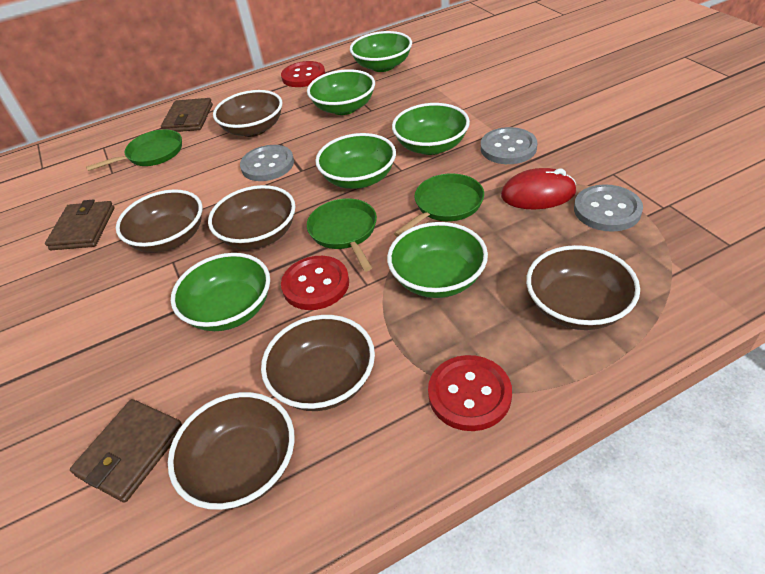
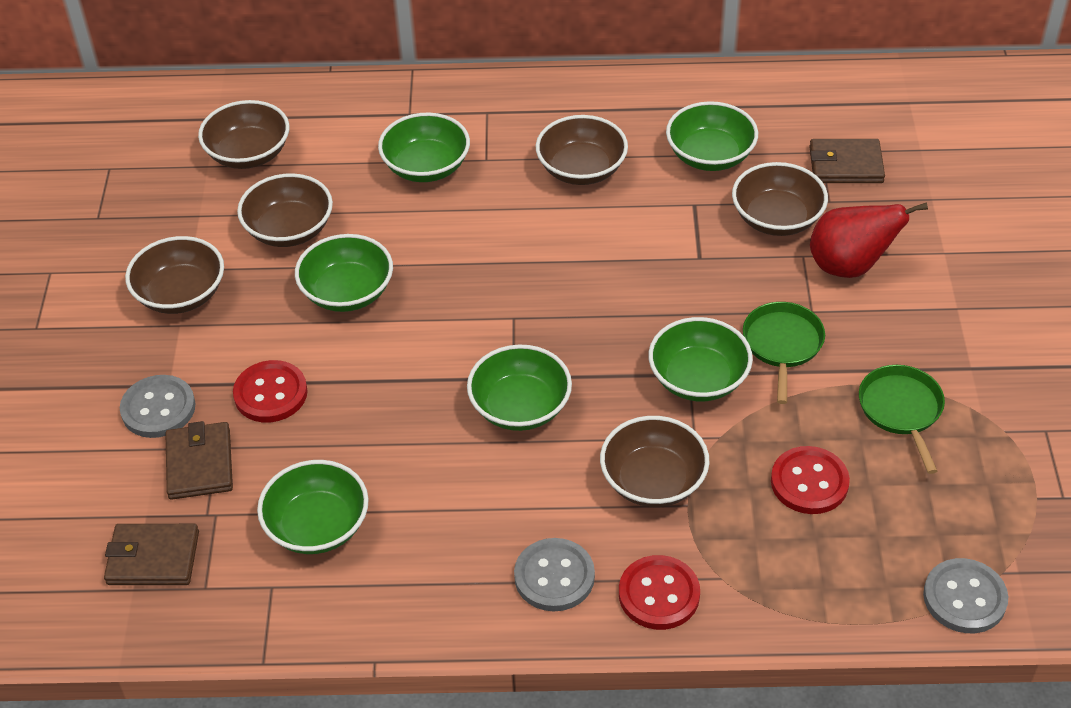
green pan: [86,129,182,171] [307,198,377,271] [394,173,484,237] = 3 -> [743,302,825,404] [859,365,945,474] = 2
red mouse: [501,168,576,209] = 1 -> none = 0
red pear: none = 0 -> [810,202,928,278] = 1

